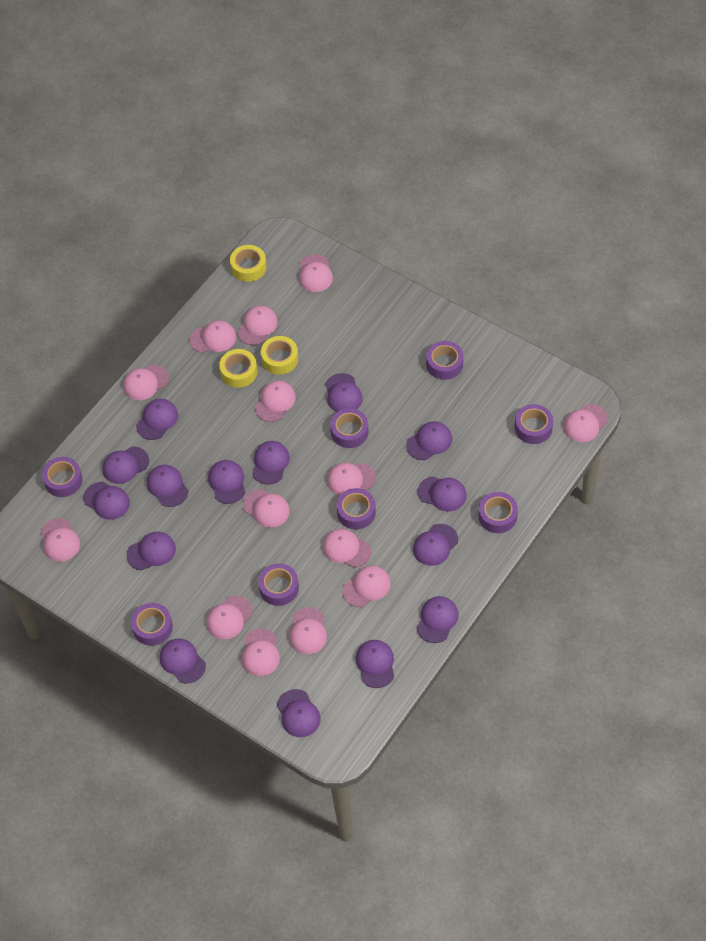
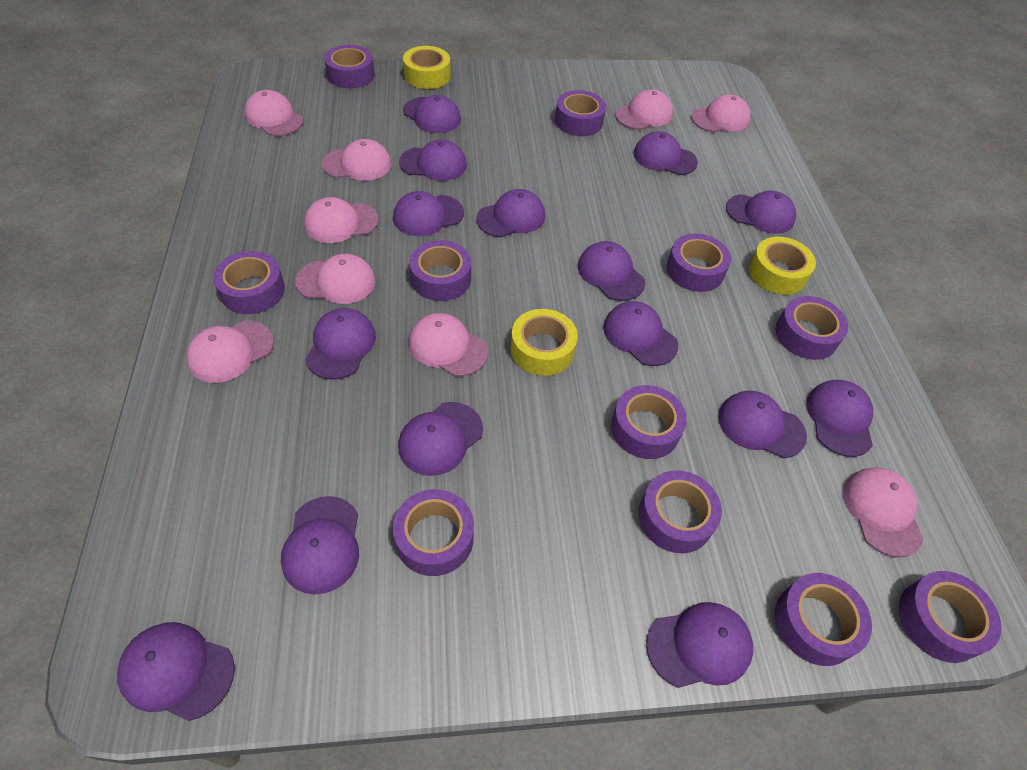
pink cap: [40,518,80,562] [123,365,169,400] [190,321,236,353] [206,596,253,639] [238,306,278,345] [242,629,280,676] [243,489,290,528] [255,381,296,422] [289,607,327,654] [299,254,333,292] [323,529,371,567] [327,463,376,495] [342,566,391,607] [563,404,608,442] = 14 -> [186,321,274,383] [244,90,303,136] [295,254,375,304] [304,197,379,243] [322,139,392,181] [409,313,488,376] [615,89,673,130] [691,95,751,132] [843,467,924,558] = 9
purple tape: [42,457,82,497] [131,603,173,646] [258,563,299,606] [330,408,369,448] [337,488,376,529] [426,341,463,380] [478,492,518,533] [515,404,553,444] = 8 -> [213,251,285,314] [324,45,375,88] [393,489,474,576] [409,240,471,301] [555,90,606,136] [611,385,687,459] [638,470,722,553] [667,234,731,292] [775,573,872,666] [776,296,848,360] [899,571,1001,663] = 11

